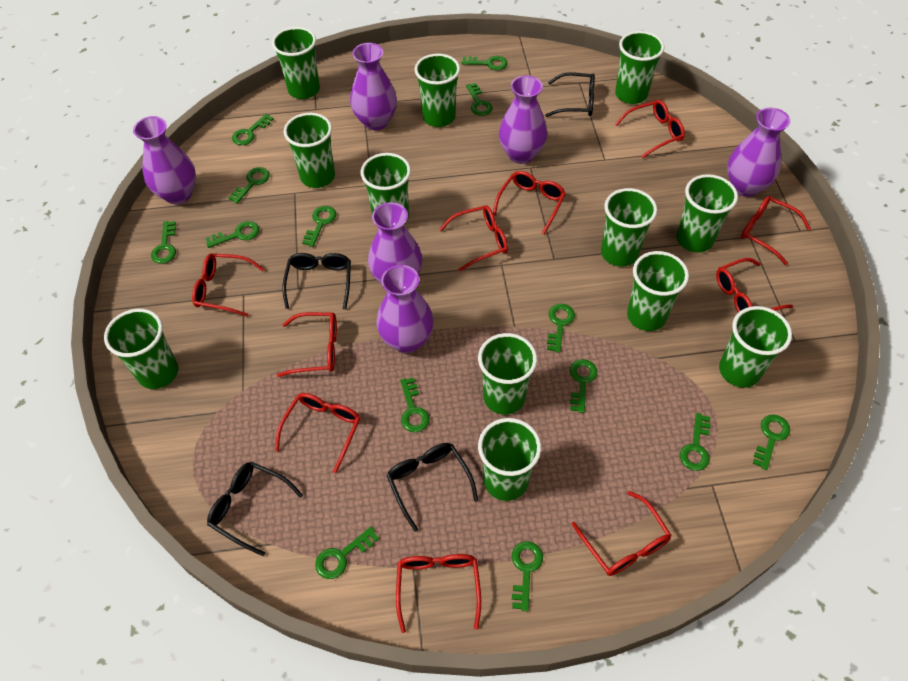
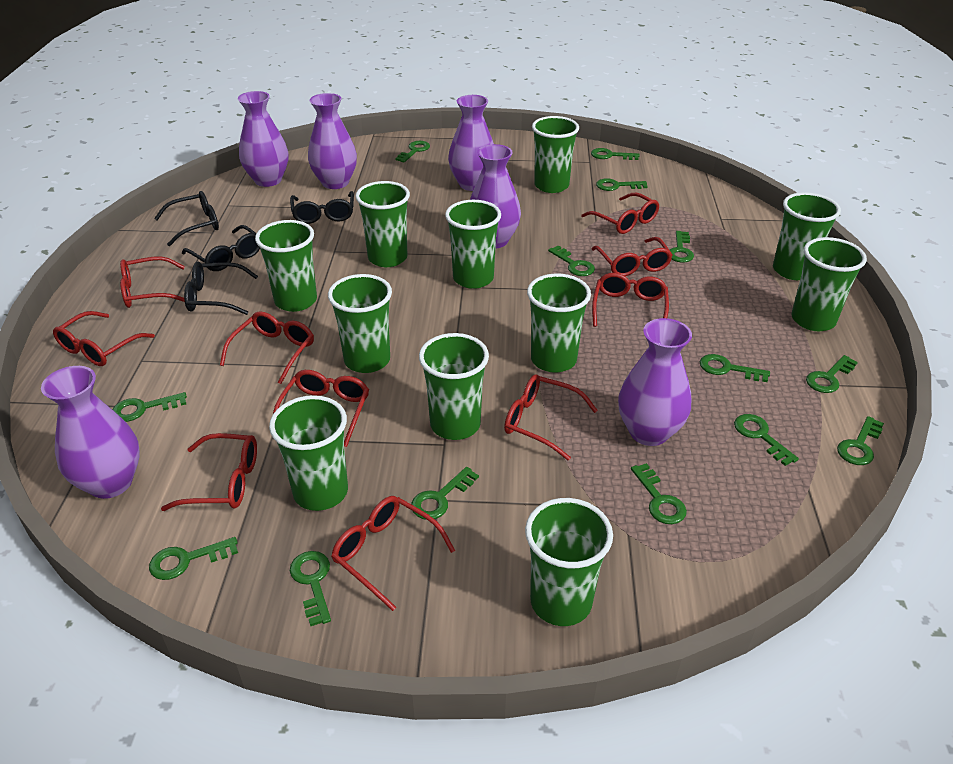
green cup: [104,309,178,389] [272,27,320,99] [283,113,335,188] [360,153,411,222] [415,53,460,127] [478,333,537,415] [478,418,541,501] [601,188,657,267] [615,31,664,104] [627,251,689,331] [677,174,738,253] [719,306,792,388] = 12 -> [255,220,317,312] [269,395,348,511] [328,274,392,373] [355,181,410,267] [419,333,489,440] [445,200,501,289] [525,498,613,626] [527,274,591,373] [532,116,579,193] [773,192,841,280] [792,237,867,331] = 11

